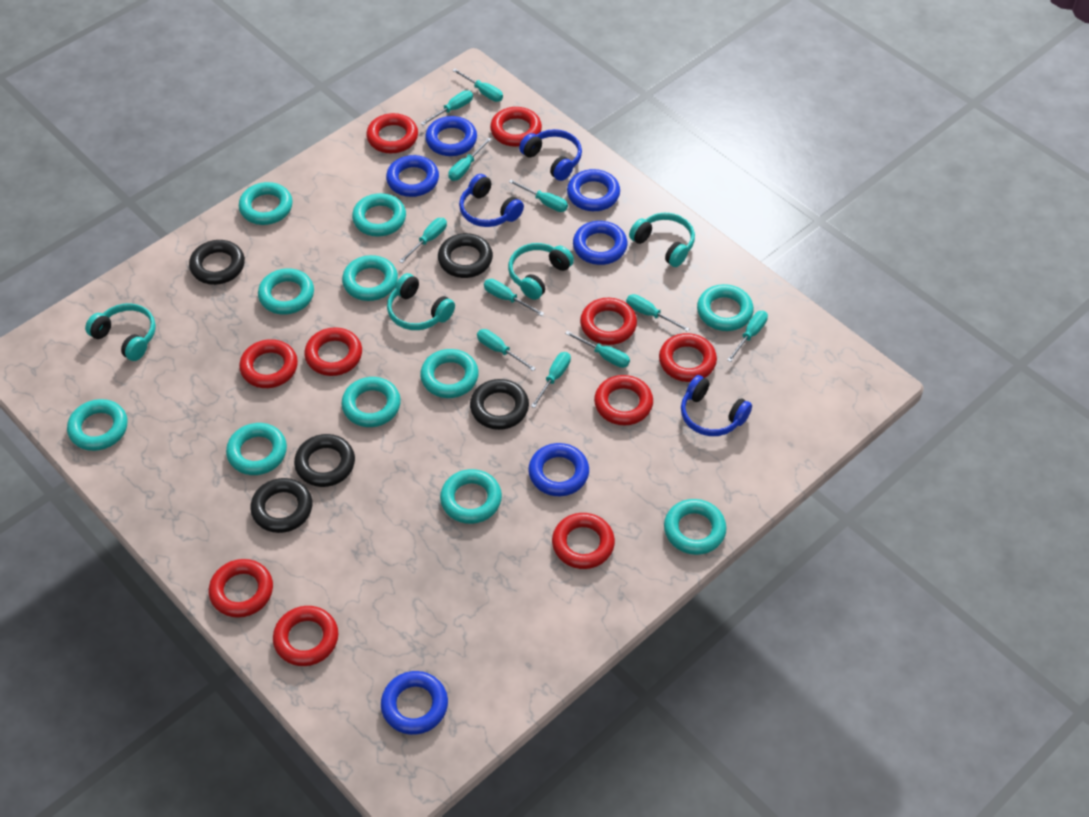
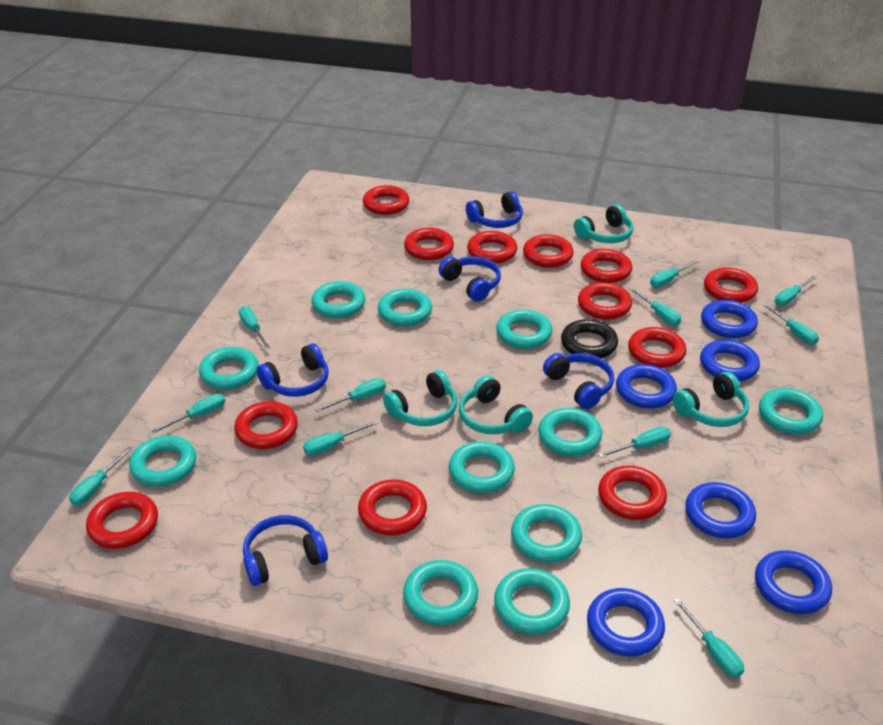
black ring: [189,240,245,285] [250,478,313,533] [294,434,355,487] [438,233,493,278] [470,379,529,430] = 5 -> [561,319,618,358] = 1
blue headphones: [459,174,524,227] [519,129,582,181] [681,375,752,436] = 3 -> [243,515,328,586] [257,343,329,397] [439,257,501,302] [466,191,523,228] [543,353,614,409] = 5
red ring: [209,559,273,618] [239,339,298,388] [273,606,338,666] [304,327,362,376] [366,113,418,153] [490,107,542,147] [552,513,615,569] [580,298,637,345] [594,375,653,425] [659,333,717,382] = 10 -> [86,492,158,549] [234,401,298,449] [358,479,427,535] [363,185,409,215] [404,228,454,260] [467,231,517,264] [523,234,574,268] [578,282,632,319] [580,249,632,283] [598,466,667,520] [628,327,686,368] [704,267,758,303] = 12

